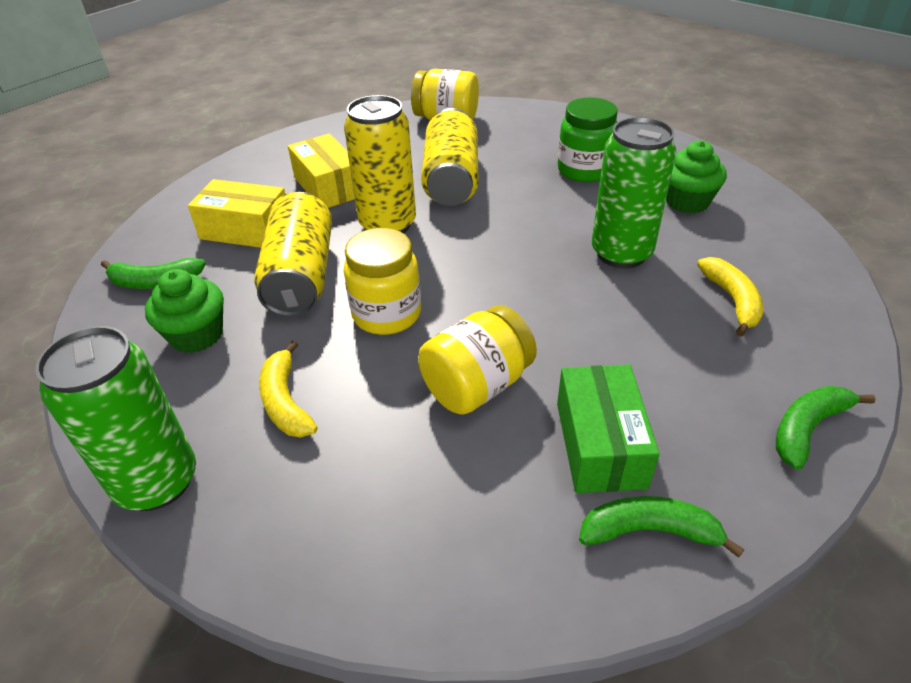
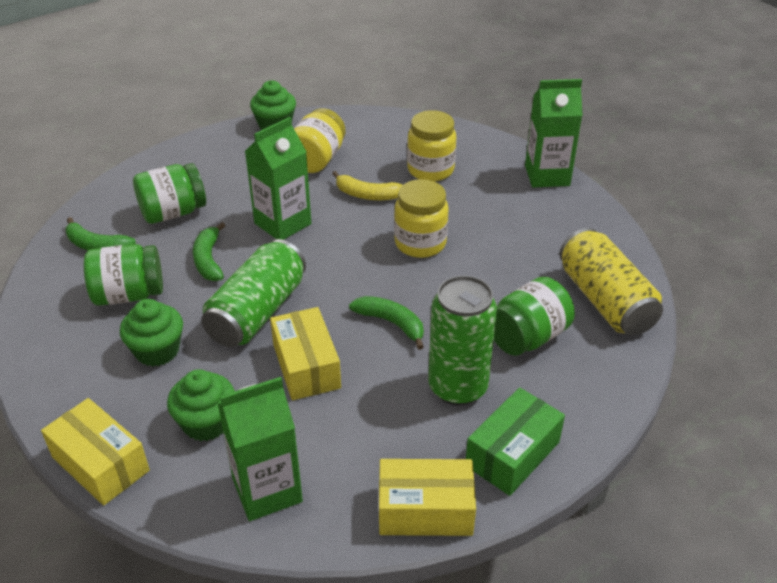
green carton: none = 0 -> [218,377,303,521] [245,117,311,240] [525,79,583,187] = 3
green cupcake: [145,269,224,353] [666,141,727,213] = 2 -> [120,299,183,367] [167,369,235,441] [250,80,296,130] = 3
green jar: [558,97,618,182] = 1 -> [84,244,163,306] [133,163,206,224] [494,277,575,356] = 3
yellow banana: [259,340,318,438] [697,257,763,337] = 2 -> [332,171,403,200] = 1
yellow box: [188,179,285,248] [288,134,355,208] = 2 -> [41,398,150,505] [270,307,341,400] [379,459,476,536] = 3
yellow can: [254,192,332,317] [344,95,416,233] [421,108,478,206] = 3 -> [559,228,663,336] = 1

